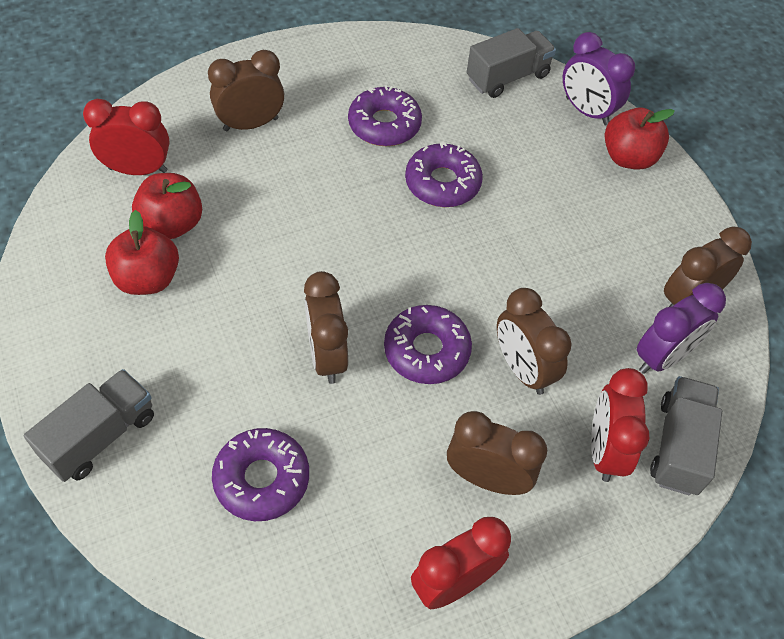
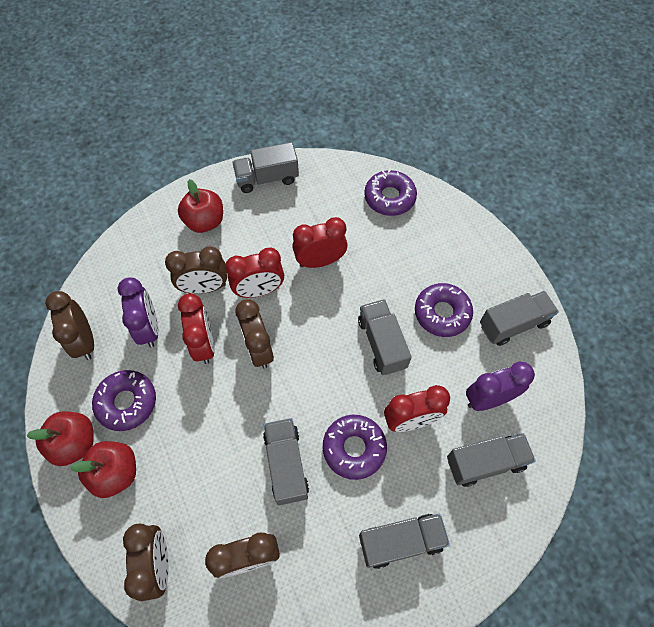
grey truck: [24,369,154,482] [467,28,556,98] [650,376,722,495] = 3 -> [232,142,299,193] [263,418,309,505] [358,299,412,375] [359,513,450,569] [447,433,535,487] [480,291,559,346] = 6
red clock: [83,99,170,175] [411,517,511,609] [591,368,649,482] = 3 -> [178,294,215,364] [225,248,284,298] [292,217,347,268] [384,385,450,432] = 4

